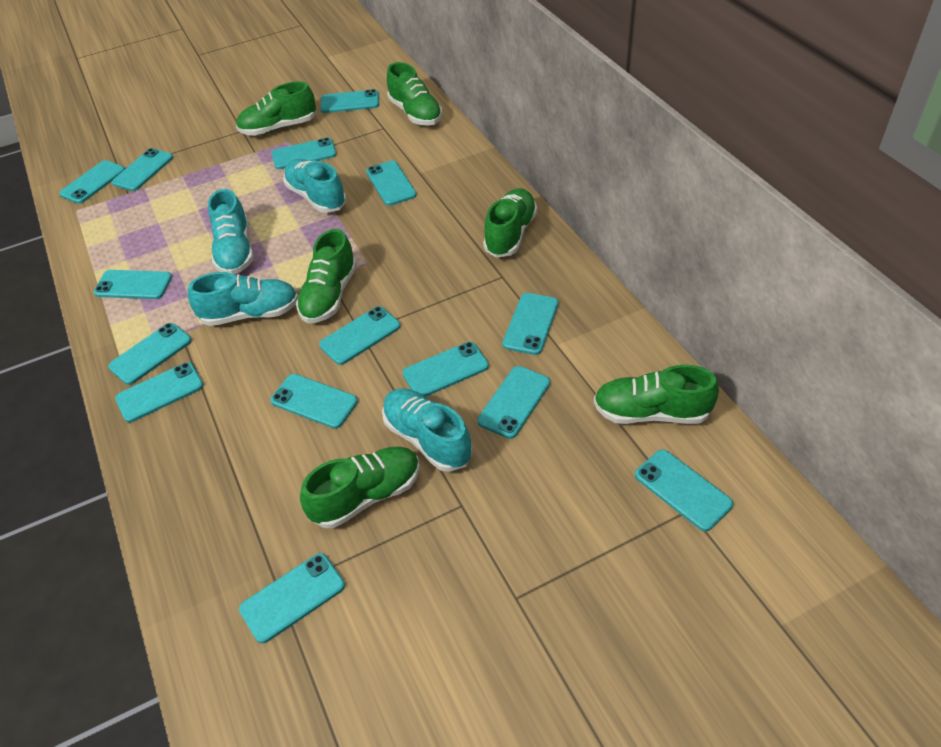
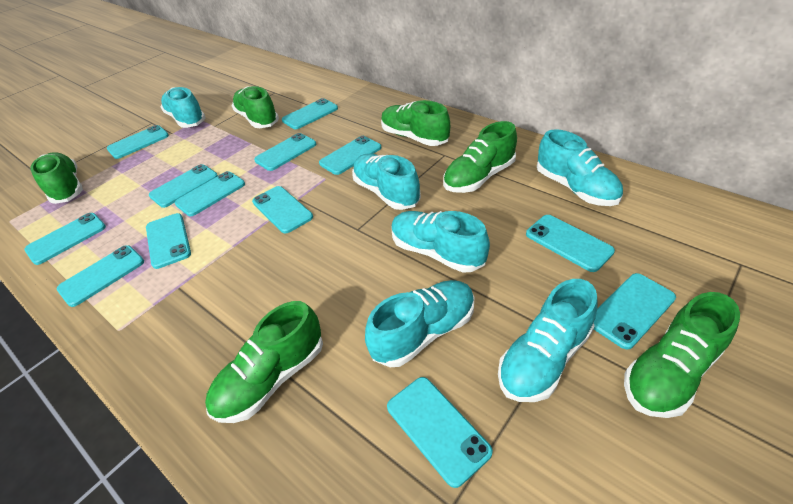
turquoise phone: [59,160,125,204] [94,270,172,299] [108,323,192,385] [112,148,173,191] [115,362,203,422] [239,553,345,643] [270,374,358,429] [271,138,336,169] [319,306,400,365] [321,89,379,113] [366,161,417,206] [402,342,489,397] [477,366,550,439] [503,293,559,355] [635,449,733,531] = 15 -> [24,213,106,265] [57,245,144,307] [107,125,169,159] [146,213,191,269] [149,164,218,208] [175,171,245,216] [252,186,313,234] [254,133,316,171] [282,98,338,129] [319,136,381,175] [387,377,493,488] [526,215,615,272] [594,273,676,350] = 13
turquoise shoe: [188,272,298,326] [208,189,254,275] [283,159,347,213] [382,388,473,472] = 4 -> [160,87,206,128] [352,154,421,210] [365,280,475,367] [391,211,490,273] [498,279,598,402] [537,129,623,206] = 6

